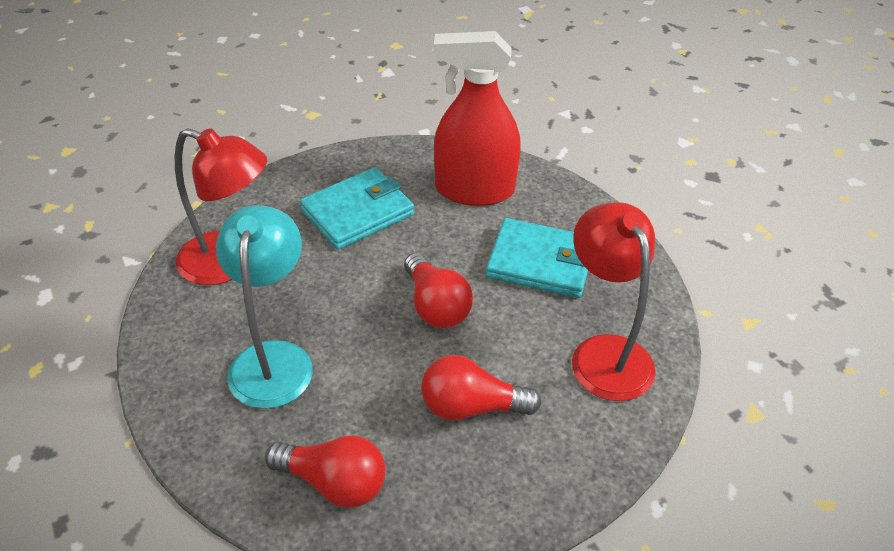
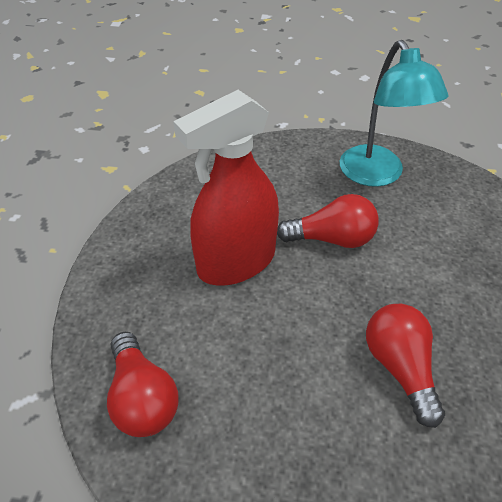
red lamp: [175,128,267,285] [572,202,656,401] = 2 -> none = 0
turquoise wallet: [300,167,414,250] [486,218,588,298] = 2 -> none = 0

